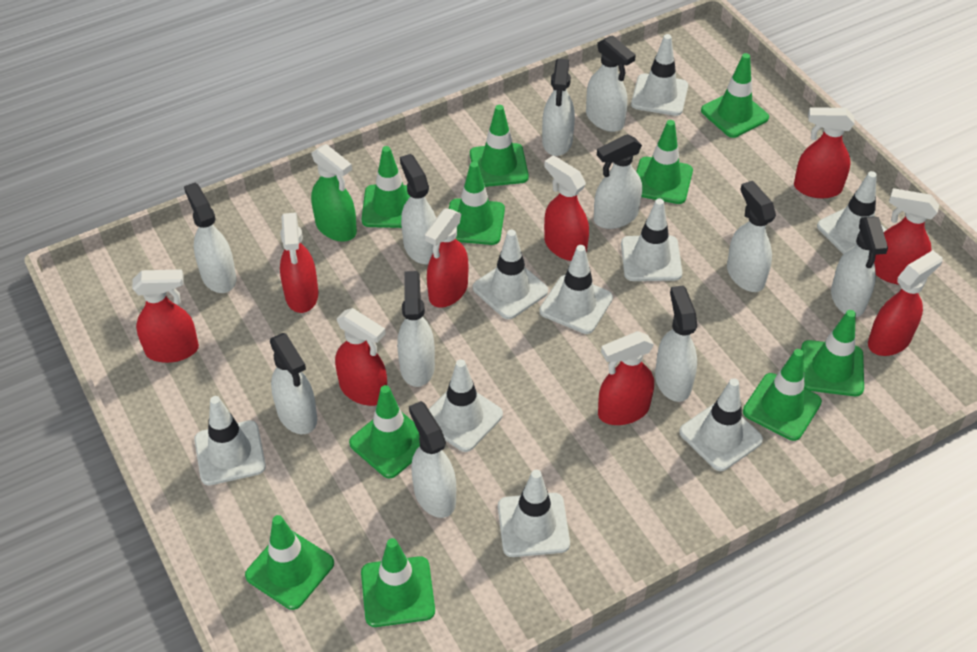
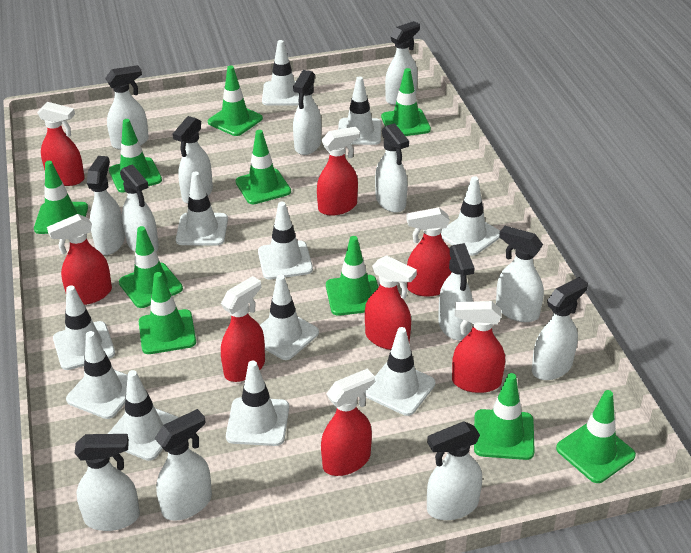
green spray bottle: [311,144,357,242] = 1 -> none = 0
red spray bottle: [132,269,199,363] [280,212,318,313] [335,308,387,406] [424,208,468,308] [544,155,589,261] [598,331,654,425] [794,108,855,198] [868,250,943,356] [874,188,939,285] = 9 -> [37,102,85,186] [47,214,112,305] [221,276,265,382] [317,127,360,216] [321,369,375,476] [365,255,417,350] [406,208,451,297] [452,301,505,393] = 8
white spray bottle: [184,183,236,293] [270,333,317,434] [397,271,435,387] [400,154,436,264] [409,401,456,518] [542,59,575,156] [586,35,636,132] [594,134,642,229] [655,285,697,402] [727,181,776,292] [831,217,888,317] = 11 -> [75,434,140,531] [87,156,125,255] [105,65,149,150] [120,164,159,252] [154,409,212,521] [173,116,213,204] [293,70,321,155] [375,123,409,213] [385,21,420,105] [427,421,482,520] [438,243,475,340] [496,226,544,322] [532,277,588,380] = 13
white traffic cone: [194,396,266,485] [429,359,503,452] [473,230,548,319] [498,470,570,557] [539,245,613,334] [621,198,682,281] [631,34,688,116] [679,378,763,471] [817,171,887,254] = 9 -> [53,285,115,370] [66,331,128,419] [108,370,179,461] [176,171,228,246] [226,361,289,446] [258,202,313,280] [260,275,319,360] [262,40,299,106] [338,76,382,145] [364,327,435,416] [441,176,500,256] = 11

